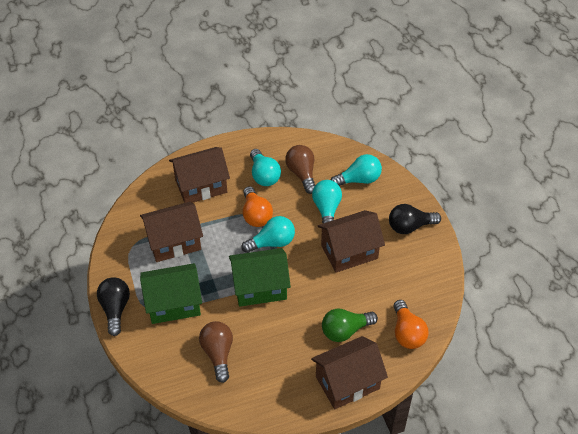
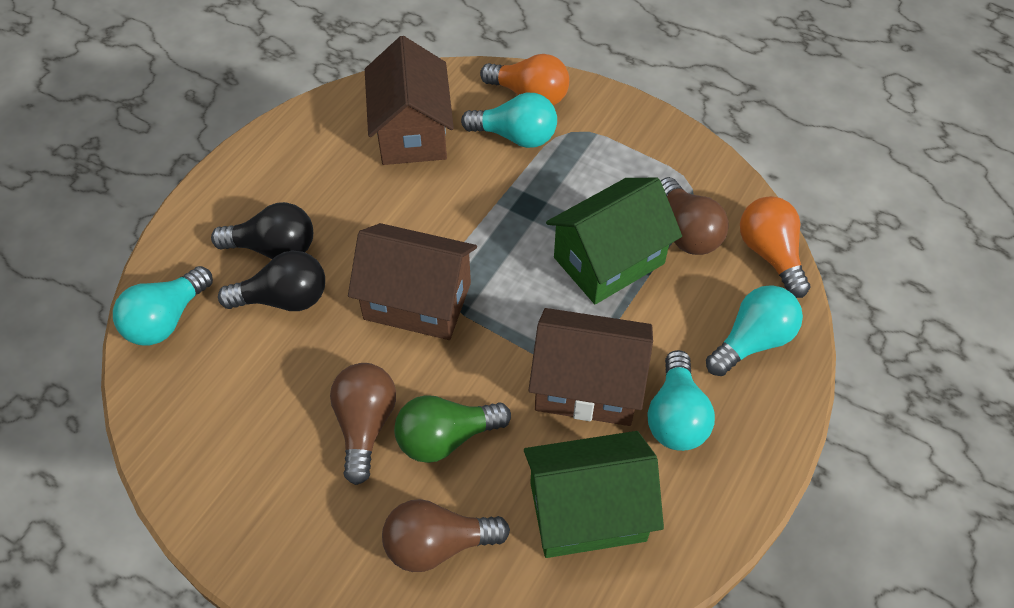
brown house: [140,202,203,262] [169,147,230,203] [311,336,388,409] [317,210,385,273] = 4 -> [348,223,477,340] [365,36,454,165] [528,308,653,426] = 3
brown light bulb: [199,321,233,383] [286,145,315,194] = 2 -> [330,363,396,485] [382,499,510,572] [661,177,729,255] = 3

